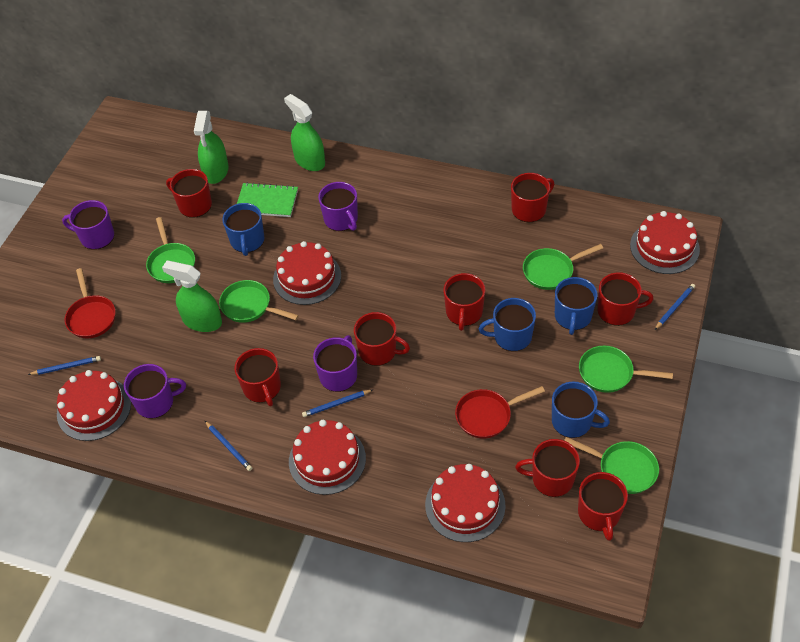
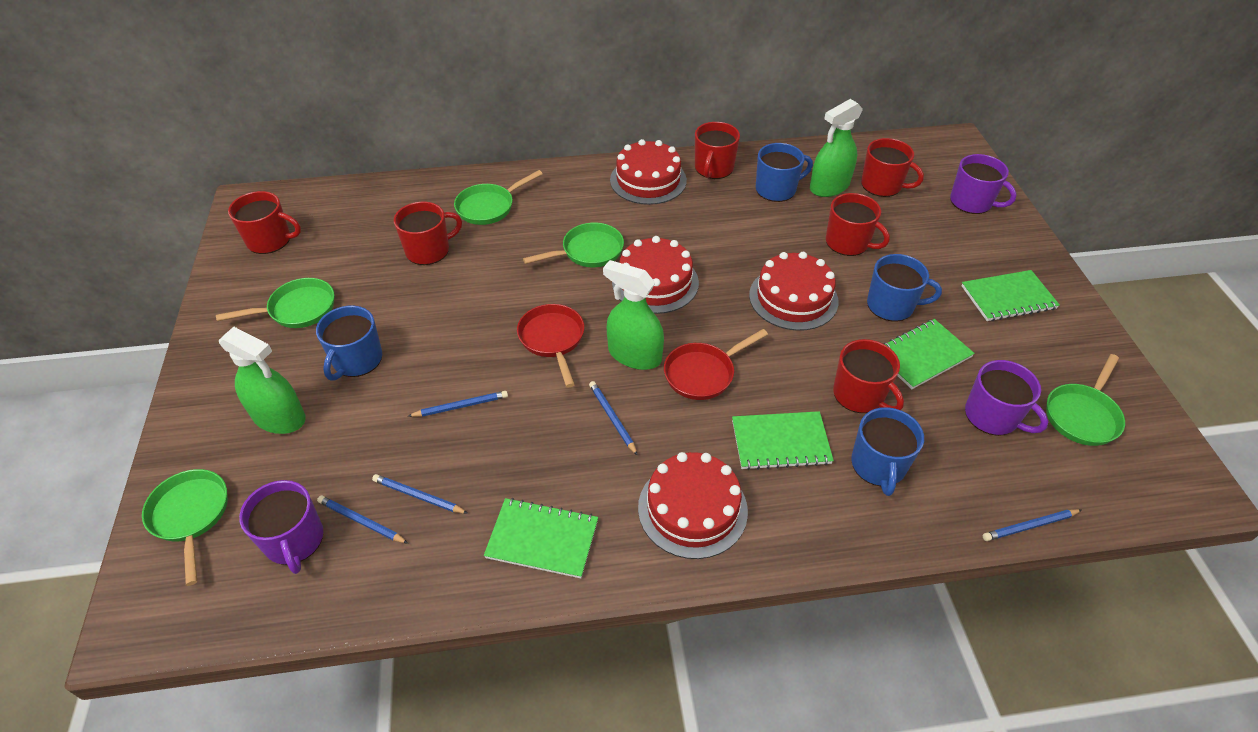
blue pencil: [28,356,101,375] [205,421,252,471] [302,390,372,417] [655,284,695,330] = 4 -> [317,495,409,544] [372,474,468,514] [408,391,508,417] [589,381,638,456] [983,509,1082,541] = 5
green notebook: [237,182,298,217] = 1 -> [484,498,598,578] [732,411,834,470] [883,319,975,389] [961,270,1060,321] = 4
purple mug: [62,200,114,250] [124,364,186,419] [313,335,357,392] [318,182,358,231] = 4 -> [239,480,323,574] [950,154,1017,214] [965,360,1048,436] = 3
red cake: [57,370,131,441] [273,241,341,305] [289,420,366,495] [425,464,506,542] [630,211,700,274] = 5 -> [610,139,687,205] [612,236,699,314] [638,452,748,559] [749,252,839,331] = 4
red mug: [166,169,212,218] [235,348,281,406] [354,312,410,366] [444,273,485,331] [511,173,554,222] [515,439,580,497] [578,472,628,541] [598,272,654,326] = 8 -> [228,191,301,254] [394,202,462,265] [695,122,740,179] [826,193,890,256] [833,339,904,413] [861,138,924,197] = 6

